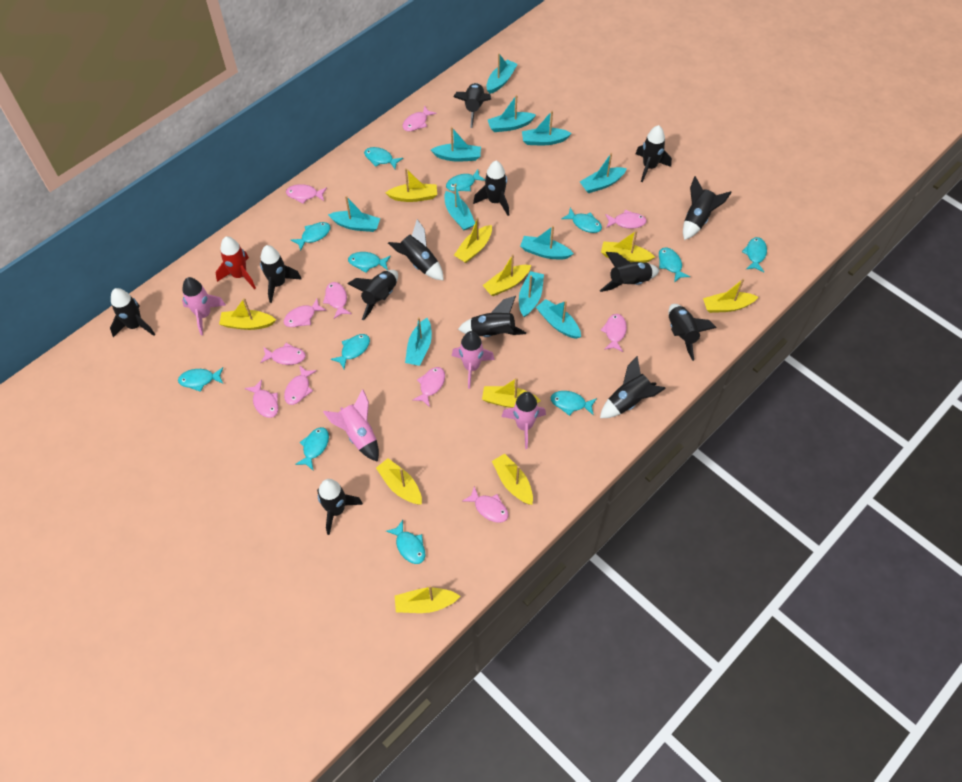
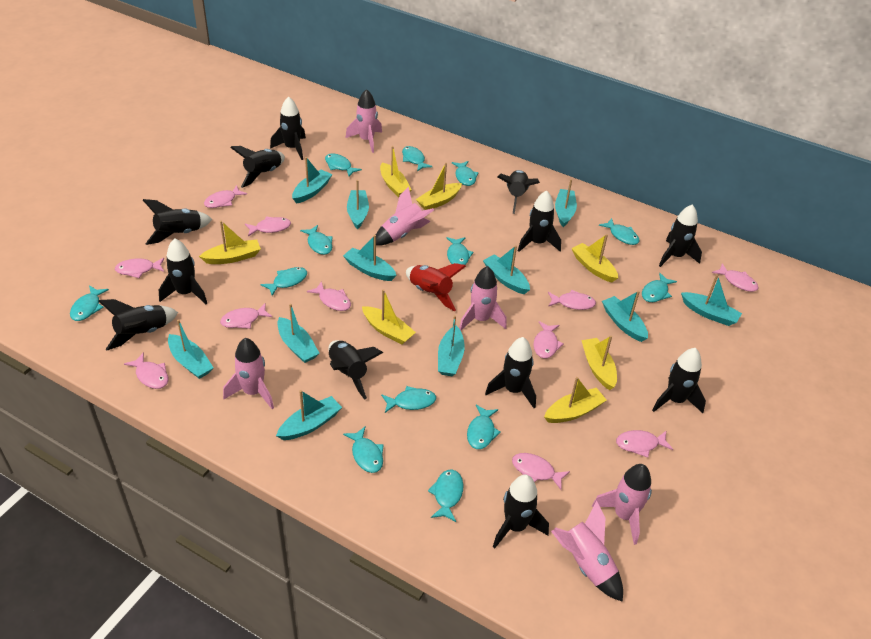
black rocket: [110,288,155,337] [260,245,302,303] [317,479,363,535] [347,270,398,320] [388,219,444,281] [453,83,491,128] [458,296,526,337] [473,161,509,216] [600,252,660,292] [600,356,666,418] [636,125,672,183] [669,304,717,361] [683,176,732,240] = 13 -> [99,299,178,350] [143,199,212,245] [159,238,207,304] [230,146,285,188] [270,96,306,160] [328,340,383,400] [485,337,536,408] [493,475,549,548] [498,170,540,214] [518,190,561,252] [652,348,706,413] [659,204,702,267] = 12
pink rocket: [182,277,226,335] [323,389,379,462] [452,331,495,389] [501,392,546,449] = 4 -> [223,338,274,409] [345,89,382,153] [376,187,434,246] [459,266,507,330] [551,501,623,602] [592,464,652,545] = 6
turquoise fish: [178,367,223,392] [291,222,331,251] [295,427,329,471] [331,334,370,369] [348,252,391,273] [364,147,403,169] [386,520,425,564] [446,169,485,191] [551,391,597,416] [561,208,602,233] [659,247,690,283] [742,237,767,272] = 12 -> [70,286,109,321] [260,267,307,296] [300,225,333,255] [325,154,362,177] [343,427,384,473] [381,386,436,413] [402,146,433,171] [428,469,463,522] [447,237,473,265] [452,161,479,186] [467,405,501,449] [599,218,639,245] [642,273,677,302] = 13
yellow boat: [219,298,276,330] [376,458,422,505] [386,168,437,202] [395,585,460,613] [454,217,492,263] [482,378,541,408] [483,254,531,296] [492,454,533,505] [601,230,655,263] [703,279,758,313] = 10 -> [199,221,261,264] [362,289,416,344] [380,146,412,197] [416,163,462,210] [544,377,606,423] [571,234,618,283] [581,336,617,390] = 7

